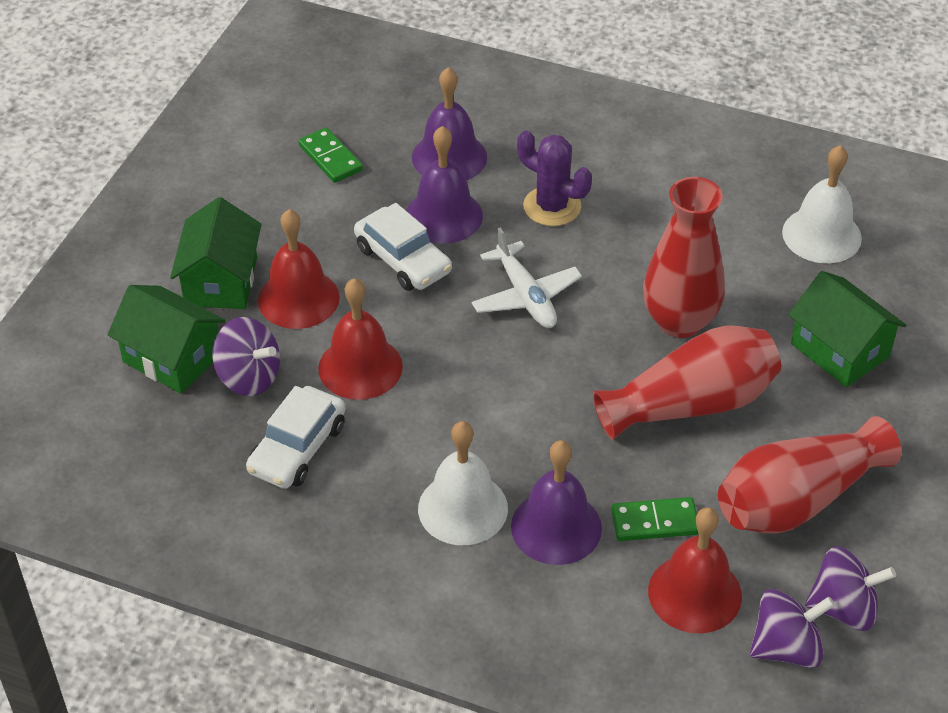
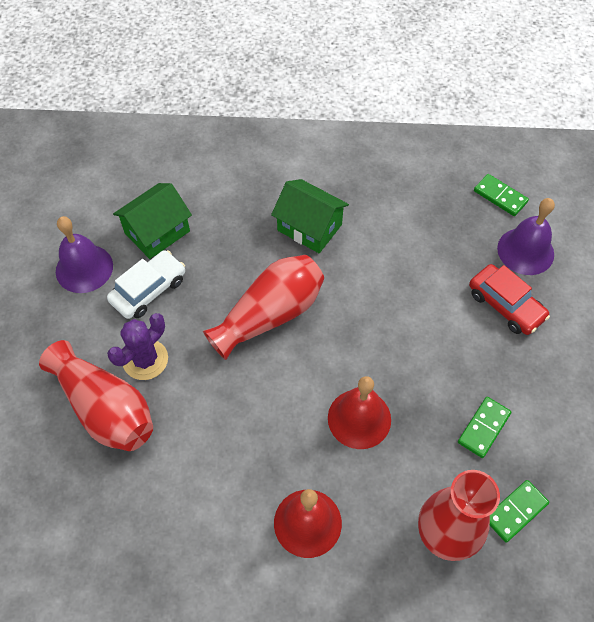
green domino: [298,127,363,183] [611,497,699,541] = 2 -> [458,397,511,458] [474,174,529,216] [490,480,549,542] = 3
green house: [107,285,226,394] [170,197,262,309] [788,271,907,387] = 3 -> [113,183,192,259] [271,179,349,253] = 2
purple bell: [406,126,483,244] [412,67,487,180] [511,440,602,565] = 3 -> [56,216,113,293] [497,198,555,275] = 2
purple spinning top: [213,317,280,396] [750,589,835,668] [805,546,896,631] = 3 -> none = 0
red bell: [258,209,340,329] [318,278,403,400] [648,507,742,633] = 3 -> [274,489,342,558] [328,376,391,449] = 2
red car: none = 0 -> [469,264,550,335] = 1
white bell: [418,421,508,545] [782,145,862,263] = 2 -> none = 0
white car: [246,386,346,489] [354,203,452,291] = 2 -> [107,250,185,319] = 1
white plane: [471,227,582,328] = 1 -> none = 0

